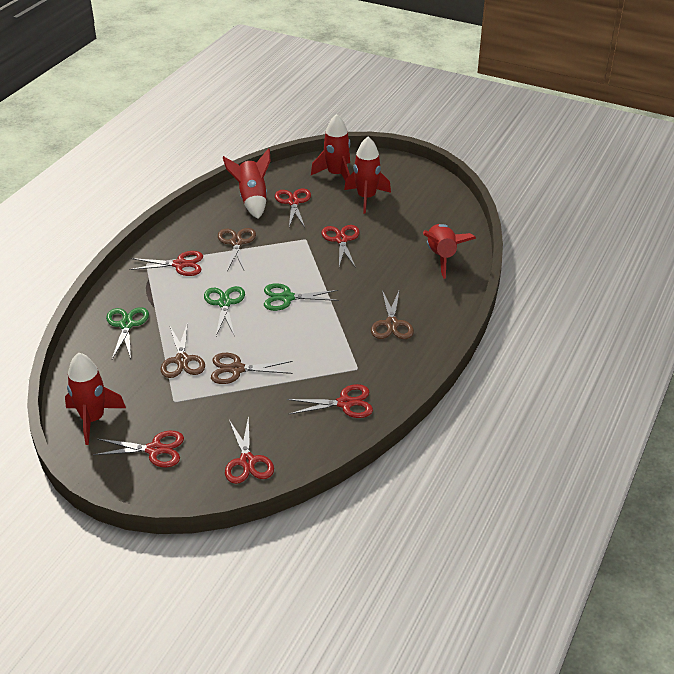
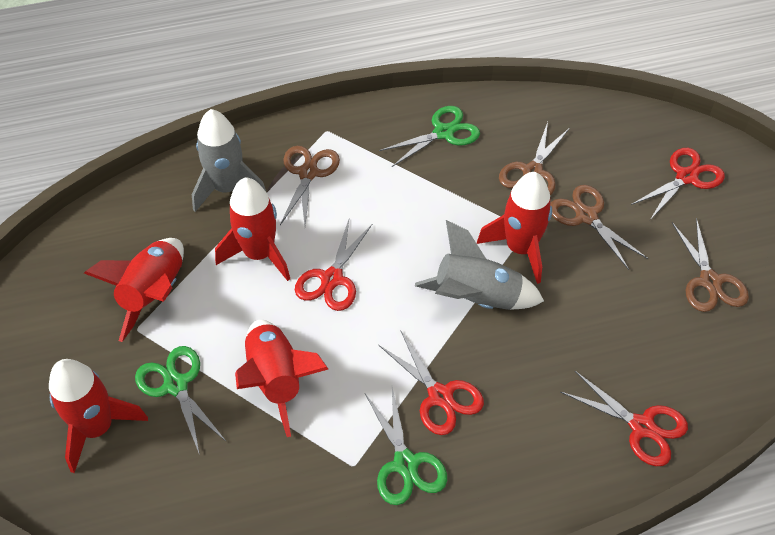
grey rocket: none = 0 -> [192,109,266,212] [415,220,544,310] = 2
red scissors: [93,431,184,467] [129,251,203,276] [225,415,274,484] [275,189,311,227] [287,384,373,418] [321,225,360,268] = 6 -> [295,220,373,311] [379,330,484,435] [561,371,688,466] [631,148,725,220] = 4

